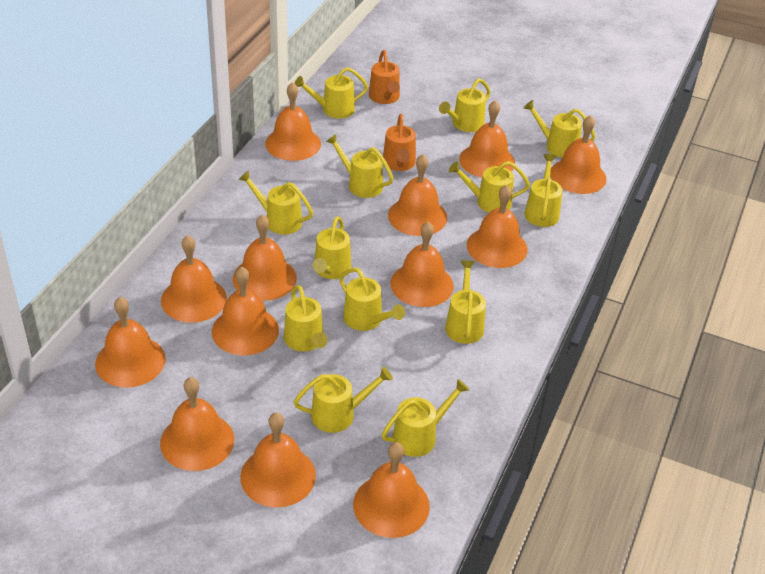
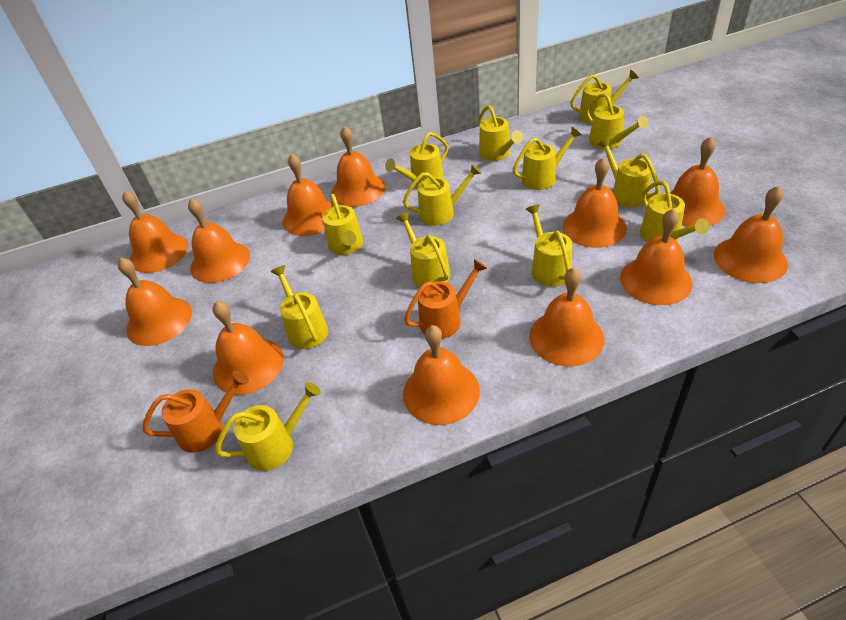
orange bell: [95,297,166,388] [160,377,234,471] [161,235,227,323] [212,267,279,355] [233,215,297,301] [240,412,316,508] [265,82,321,161] [353,442,430,538] [388,154,447,236] [390,222,454,307] [459,100,515,178] [467,185,527,268] [550,115,606,194] = 13 -> [118,257,192,346] [122,190,188,273] [188,198,250,283] [213,301,284,395] [282,154,332,236] [331,126,385,207] [403,325,480,425] [529,267,604,367] [562,157,627,248] [620,209,692,305] [670,136,725,227] [714,186,788,283] = 12

